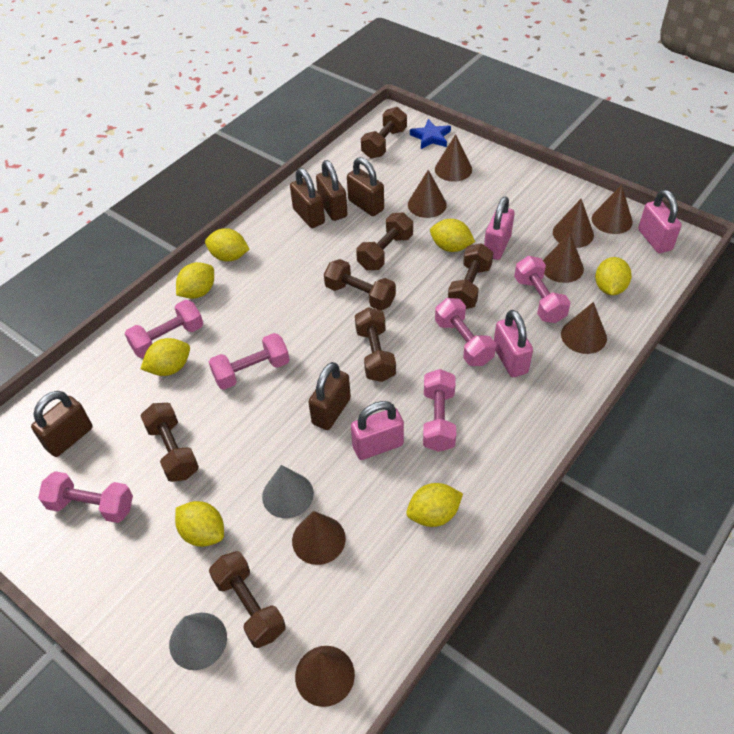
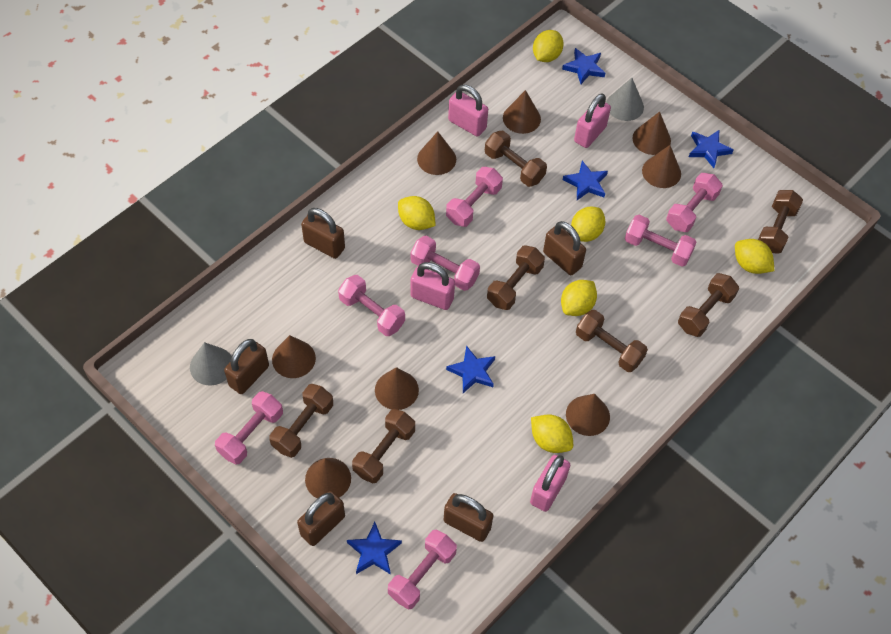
blue star: [410,119,451,149] = 1 -> [347,522,402,574] [446,346,495,393] [562,48,605,84] [563,161,608,200] [689,130,734,168] = 5
pink dumbbell: [38,471,133,523] [124,300,203,358] [209,333,290,390] [423,369,456,452] [435,298,496,366] [514,256,571,323] = 6 -> [215,391,283,465] [338,275,405,336] [388,530,457,610] [411,236,480,291] [446,167,503,227] [625,215,697,267] [666,173,723,232] = 7
yellow lemon: [141,338,190,376] [175,501,224,547] [176,262,214,299] [205,228,249,262] [406,483,463,527] [430,219,475,252] [595,257,632,295] = 7 -> [398,196,436,230] [531,415,573,453] [533,30,564,62] [561,280,597,316] [571,207,605,242] [735,239,774,274] = 6

